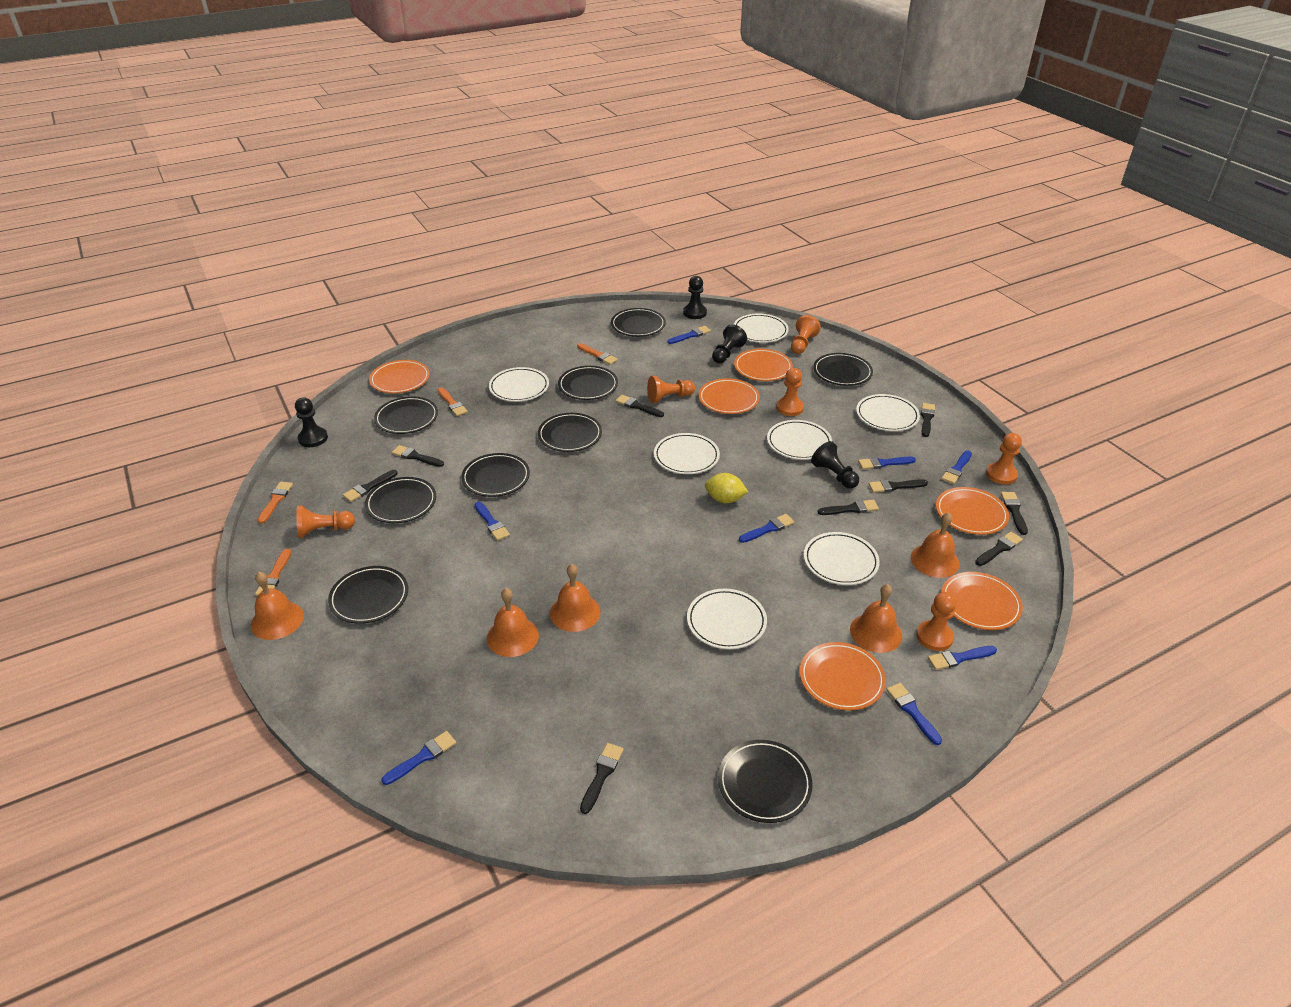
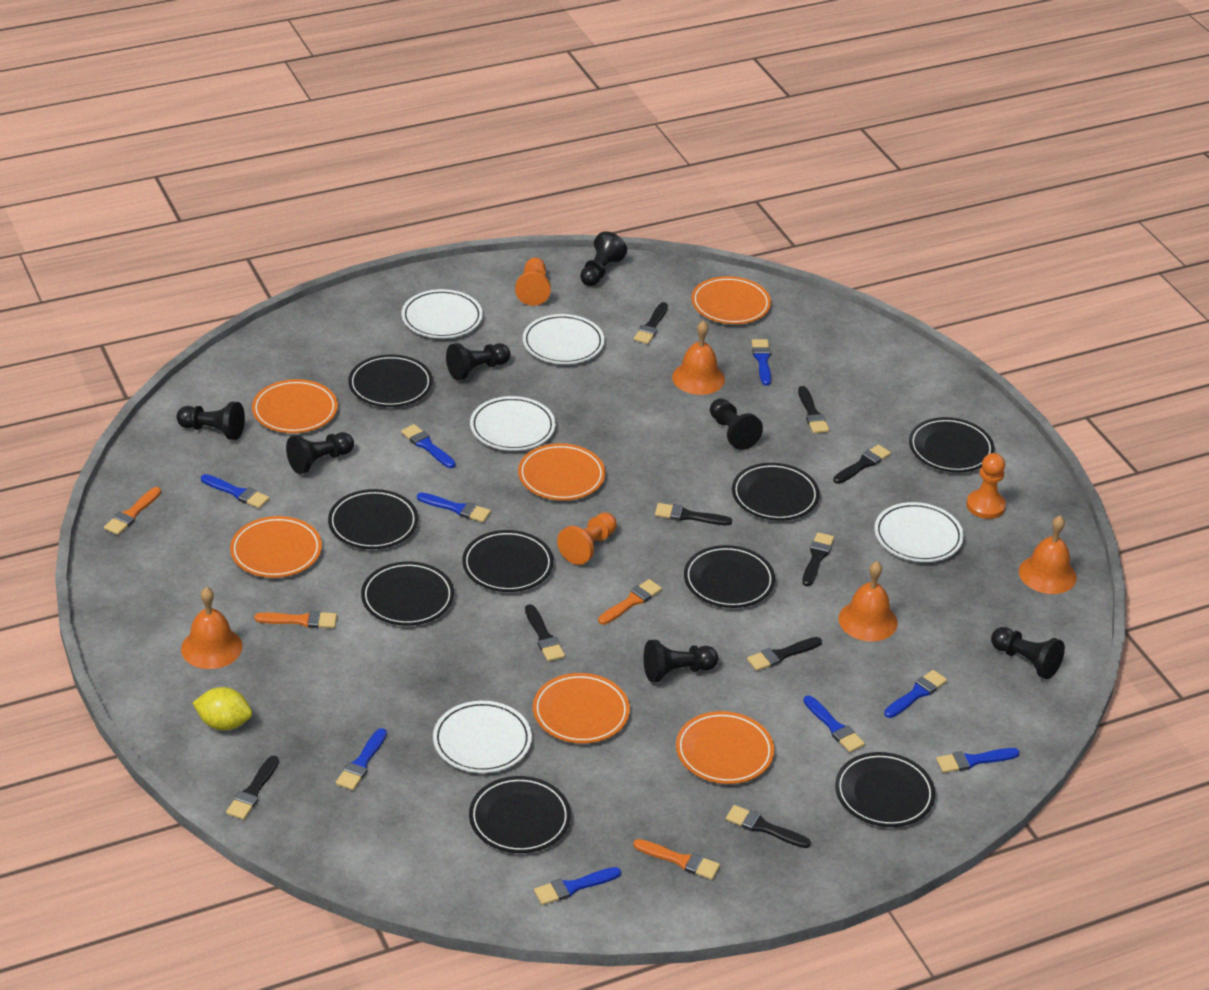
black pawn: [295,398,328,447] [683,276,707,319] [712,324,747,363] [811,441,859,489] = 4 -> [176,402,245,440] [286,432,354,474] [446,343,510,380] [580,231,627,286] [643,640,718,682] [710,398,763,450] [991,627,1065,679] = 7
blue brush: [381,731,456,785] [474,502,510,541] [667,326,711,344] [739,514,794,543] [858,457,916,469] [886,683,942,745] [928,646,997,670] [941,451,972,484] = 8 -> [201,474,269,508] [336,728,387,790] [401,424,455,468] [417,492,491,522] [534,867,621,905] [751,339,771,386] [803,695,865,753] [884,670,947,718] [936,748,1020,773] = 9
orange bell: [251,572,304,640] [487,588,539,657] [550,564,600,632] [850,584,902,653] [911,512,959,578] = 5 -> [181,587,243,669] [672,320,725,395] [838,561,898,641] [1019,515,1077,594] = 4
orange pawn: [296,506,355,538] [647,376,695,403] [776,368,804,416] [791,315,821,354] [916,592,957,651] [986,433,1022,485] = 6 -> [515,258,551,306] [557,512,617,565] [966,453,1006,519] = 3
white plate: [489,367,549,402] [654,433,720,474] [687,589,767,649] [733,314,789,343] [767,420,832,460] [804,532,880,585] [856,394,920,431] = 7 -> [401,289,483,338] [433,701,532,773] [470,396,555,451] [523,314,604,364] [875,502,964,562] = 5

